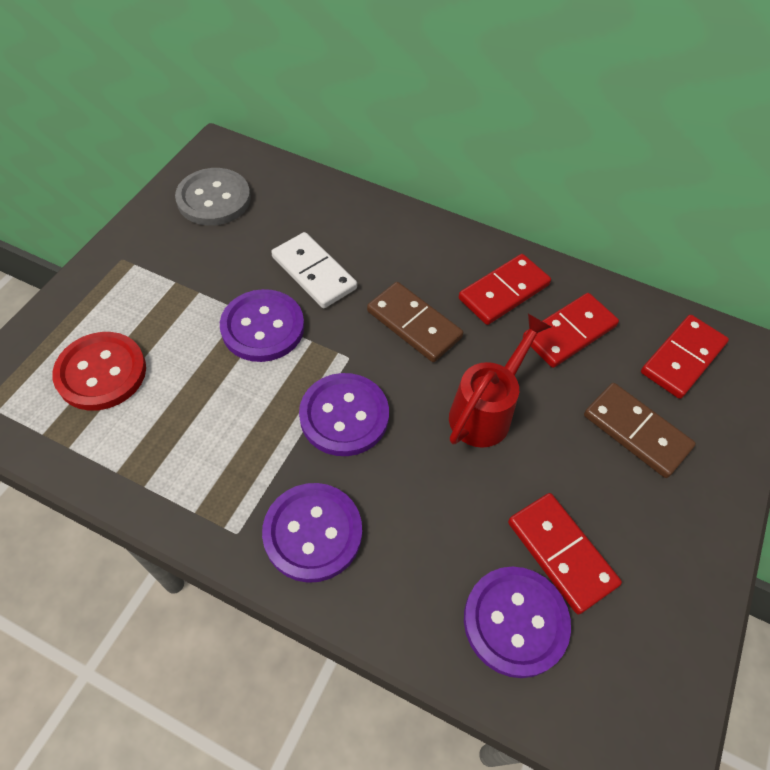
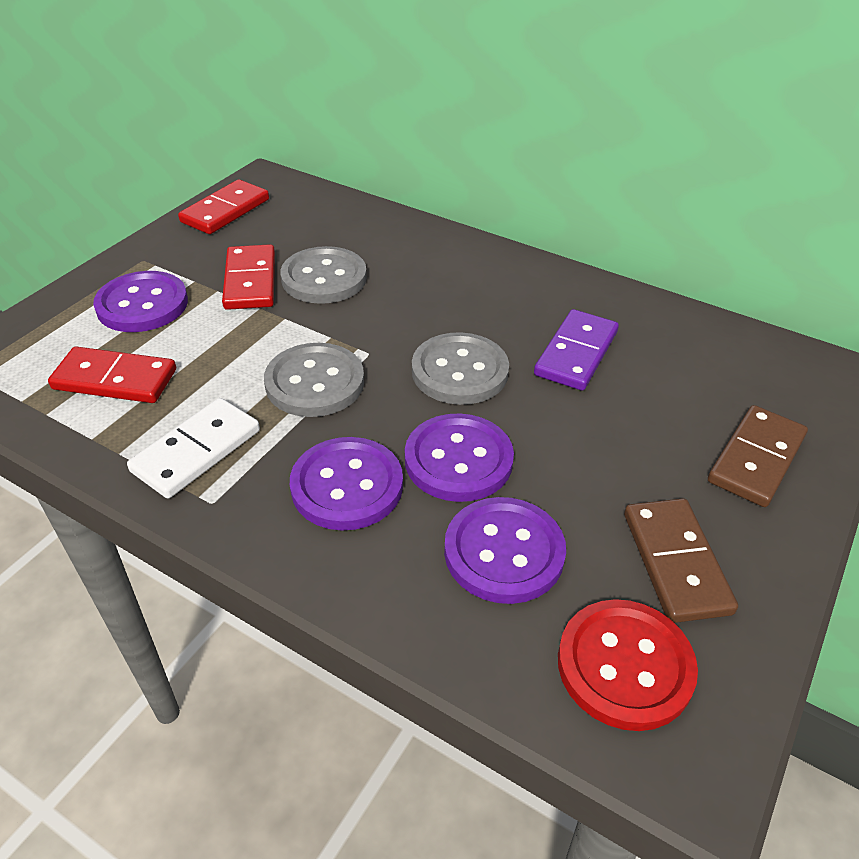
grey button: [175,168,251,226] = 1 -> [264,343,364,417] [280,246,367,304] [412,332,509,405] = 3
purple domino: none = 0 -> [534,309,619,391] = 1
red domino: [459,254,551,325] [508,493,622,614] [523,293,619,368] [641,315,729,399] = 4 -> [48,347,176,403] [178,179,269,234] [222,244,275,310] = 3
red watering can: [449,314,551,448] = 1 -> none = 0

